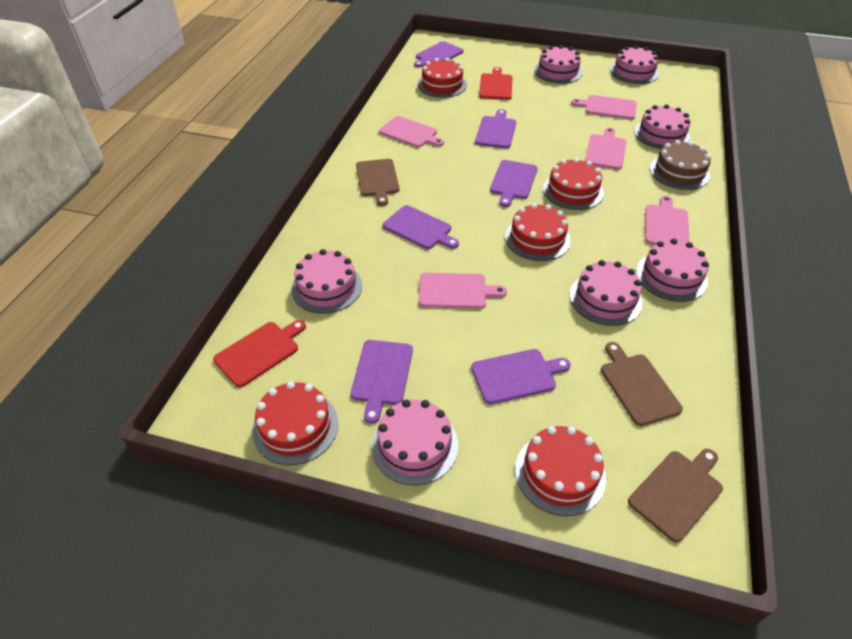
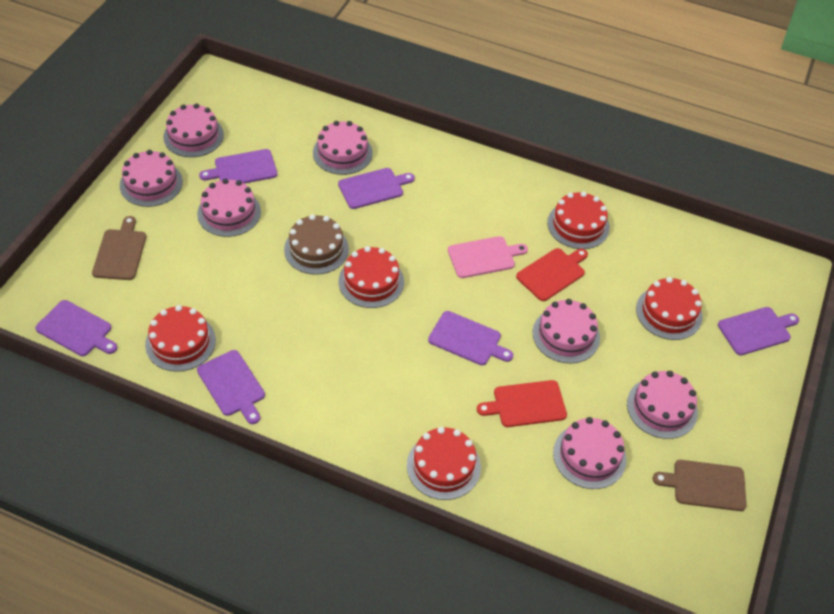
brown cutting board: [356,159,399,206] [601,342,683,426] [628,449,723,543] = 3 -> [92,216,146,280] [653,460,747,511] = 2
pink cutting board: [379,116,444,148] [419,273,507,309] [571,95,637,120] [585,128,626,170] [645,196,690,245] = 5 -> [448,236,528,278] = 1

